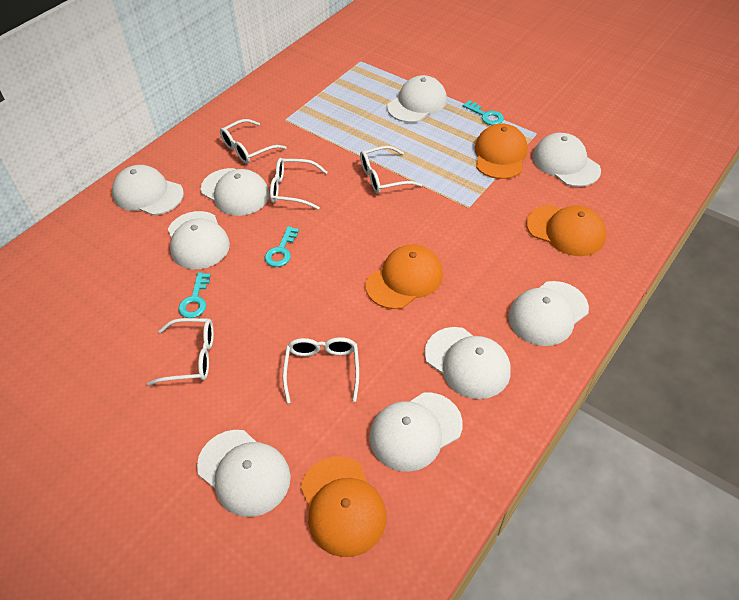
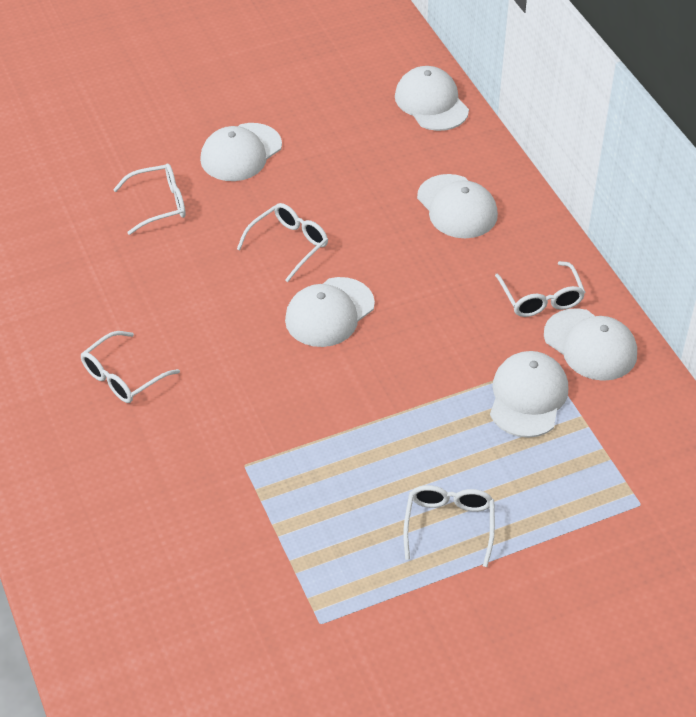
orange cap: [301,456,386,557] [366,245,443,309] [475,124,528,179] [526,205,606,256] = 4 -> none = 0
turquoise key: [178,272,211,318] [265,226,299,267] [462,100,504,125] = 3 -> none = 0
white cap: [112,165,184,215] [168,211,230,269] [197,430,291,517] [201,168,270,216] [369,392,463,472] [387,75,447,123] [425,327,511,399] [508,281,589,346] [532,133,601,187] = 9 -> [200,123,282,181] [285,277,375,347] [395,66,469,131] [417,174,498,238] [490,351,568,438] [544,308,637,381] = 6

